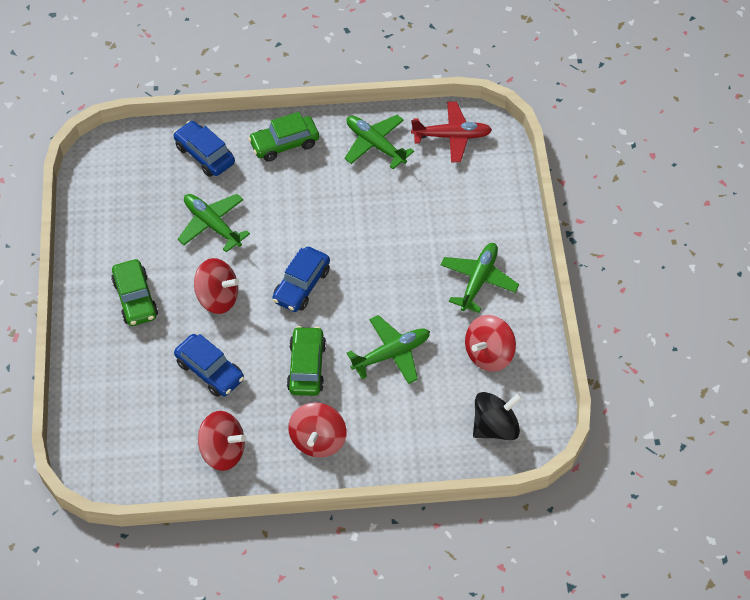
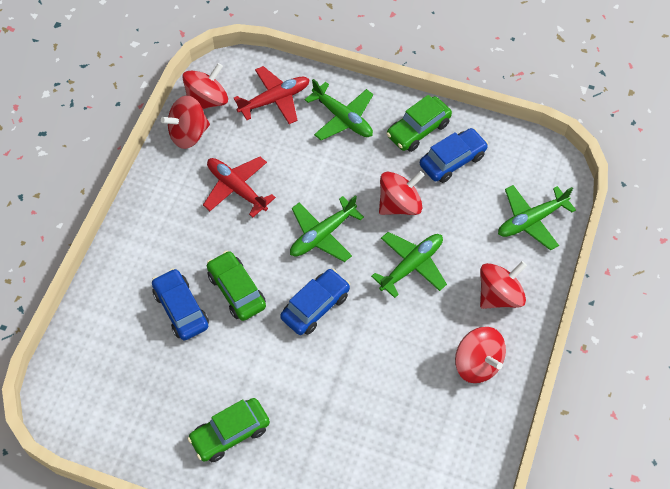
black spinning top: [473,392,523,440] = 1 -> none = 0
red plane: [411,101,492,162] = 1 -> [203,157,276,218] [233,66,310,124] = 2
red spinning top: [194,258,239,314] [198,411,246,471] [288,402,347,458] [465,315,516,372] = 4 -> [161,95,210,149] [182,63,228,109] [379,171,425,215] [455,327,506,383] [480,261,527,309] = 5

